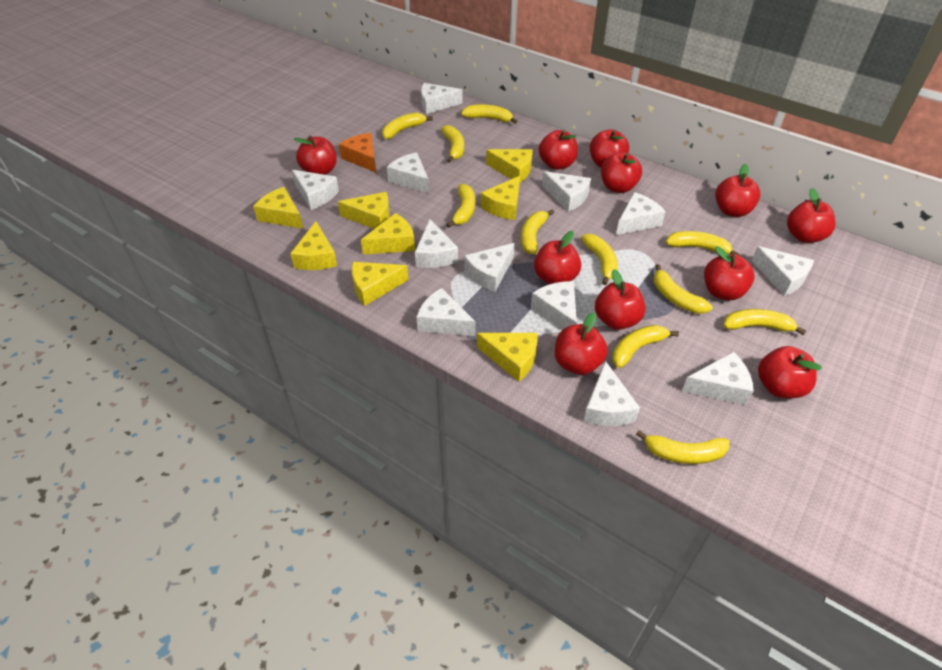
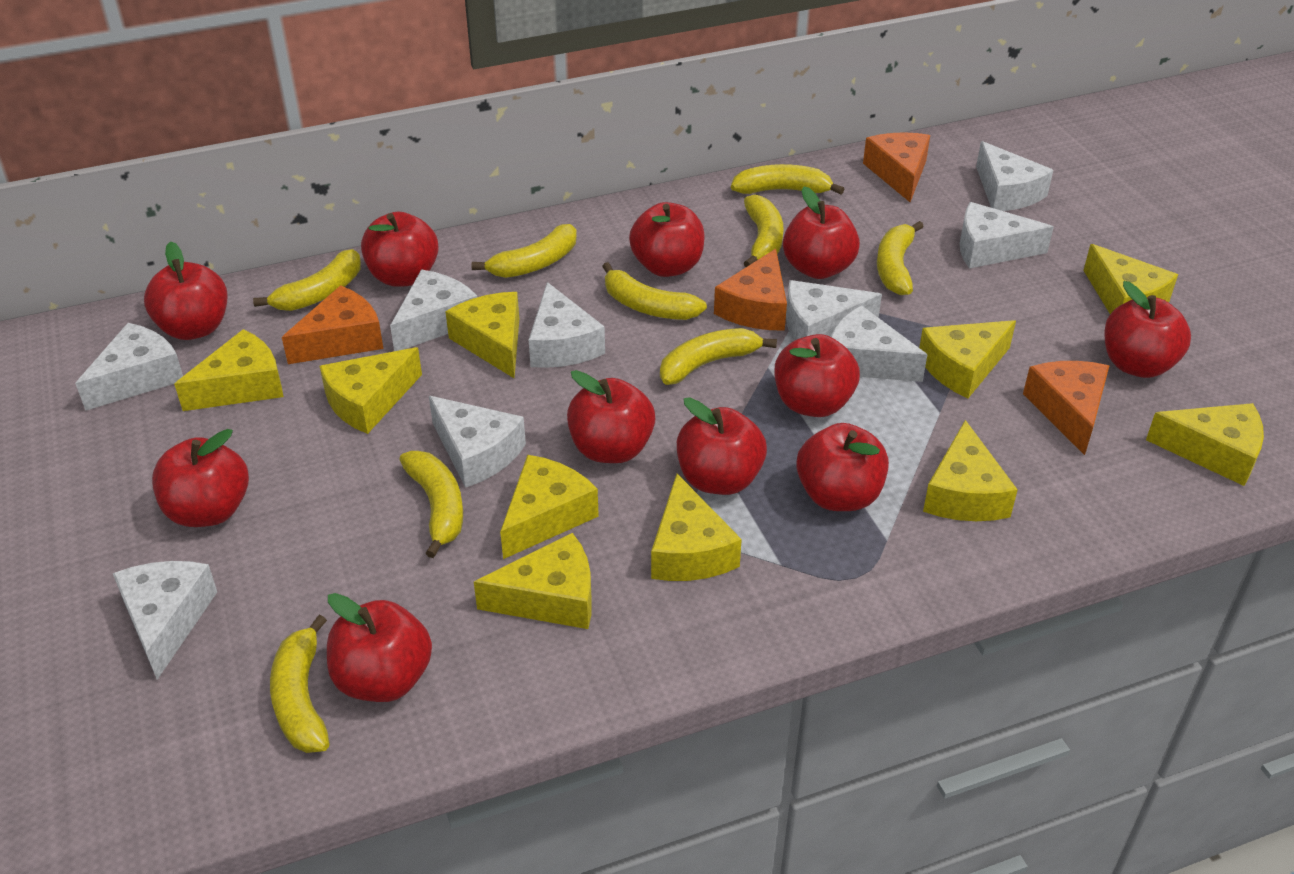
orange cheese: [339,133,376,172] = 1 -> [282,285,384,364] [714,249,787,331] [863,132,930,202] [1023,361,1109,455] = 4
white cheese: [292,170,339,210] [387,153,429,193] [415,219,458,268] [417,288,476,336] [421,83,463,114] [464,243,515,292] [531,281,577,329] [542,171,591,212] [583,361,640,426] [616,192,666,235] [682,352,754,405] [752,246,814,296] = 12 -> [75,323,183,411] [113,561,217,680] [390,270,477,351] [429,396,526,488] [529,282,605,368] [786,280,882,341] [830,305,927,382] [960,202,1054,269] [976,141,1053,211] = 9
yellow banana: [382,112,433,139] [441,125,464,163] [446,184,475,228] [461,104,517,124] [521,209,554,254] [581,234,618,285] [612,325,679,368] [636,430,730,464] [654,264,712,314] [666,231,739,255] [724,309,806,335] = 11 -> [253,249,361,311] [270,615,330,753] [399,451,463,558] [471,224,577,278] [602,262,707,320] [660,328,777,385] [731,164,844,195] [744,195,784,267] [877,221,924,295] = 9
yellow cheese: [253,187,303,229] [290,221,337,270] [338,192,390,229] [352,262,409,306] [361,213,415,255] [477,333,538,382] [481,176,520,220] [486,149,532,183] = 8 -> [174,329,284,411] [319,347,422,434] [445,292,519,378] [474,533,592,629] [500,455,599,559] [651,474,742,581] [919,320,1016,398] [923,420,1018,521] [1083,244,1178,314] [1146,403,1264,486] = 10

